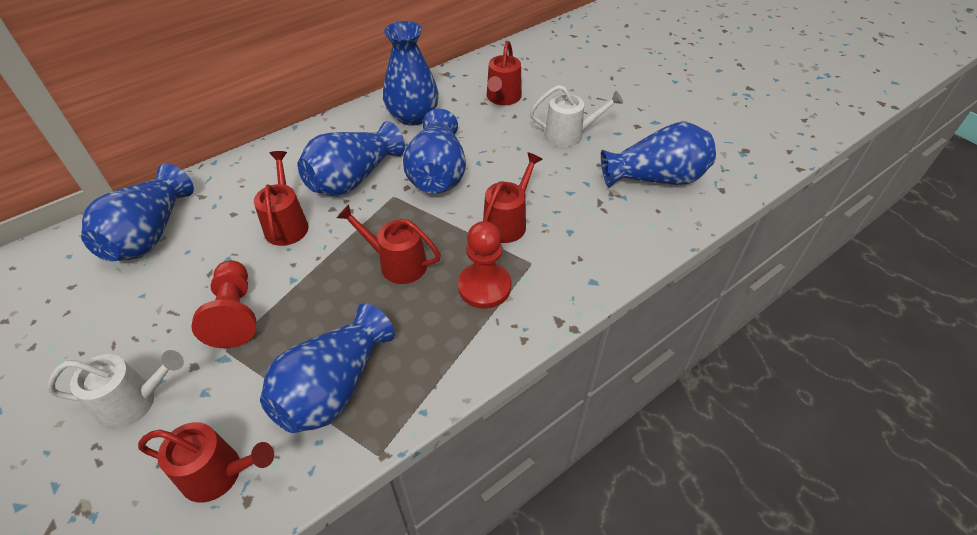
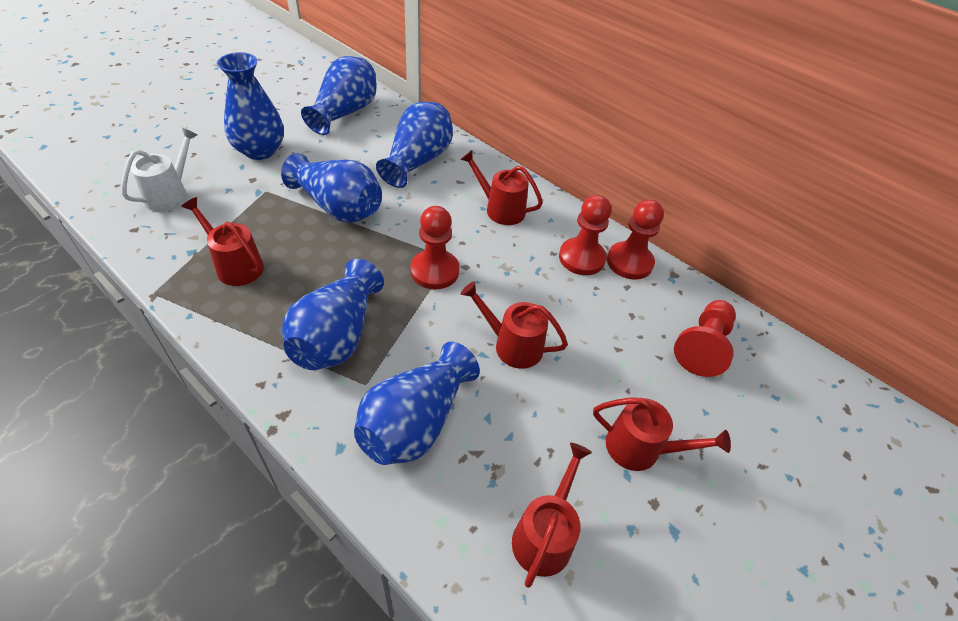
red pawn: [191,260,256,348] [458,221,511,309] = 2 -> [410,206,460,289] [559,195,611,275] [607,199,664,279] [674,300,736,377] = 4
white watering can: [47,350,184,429] [530,85,623,147] = 2 -> [121,128,198,212] = 1

